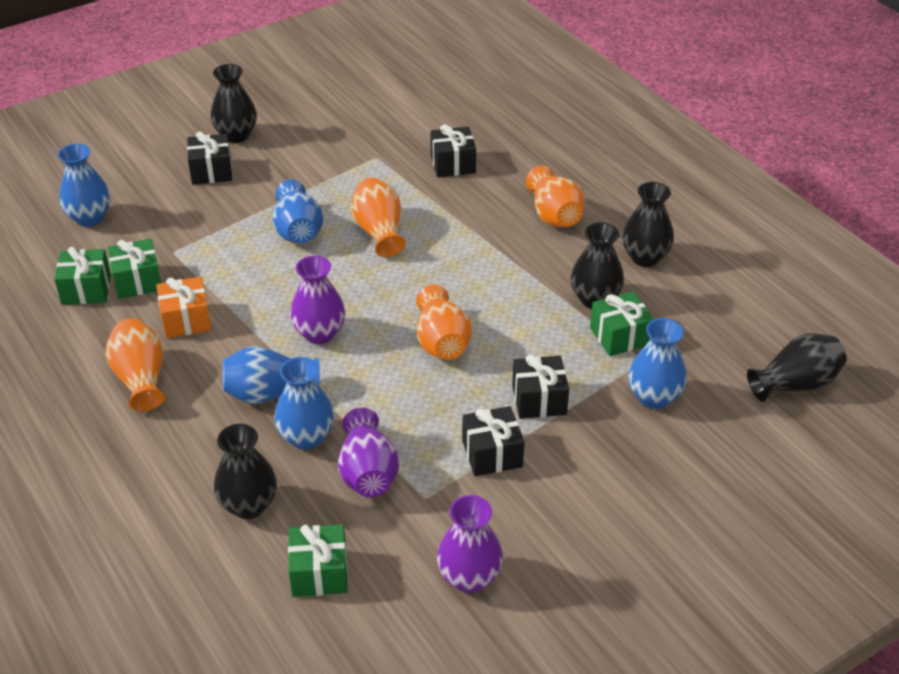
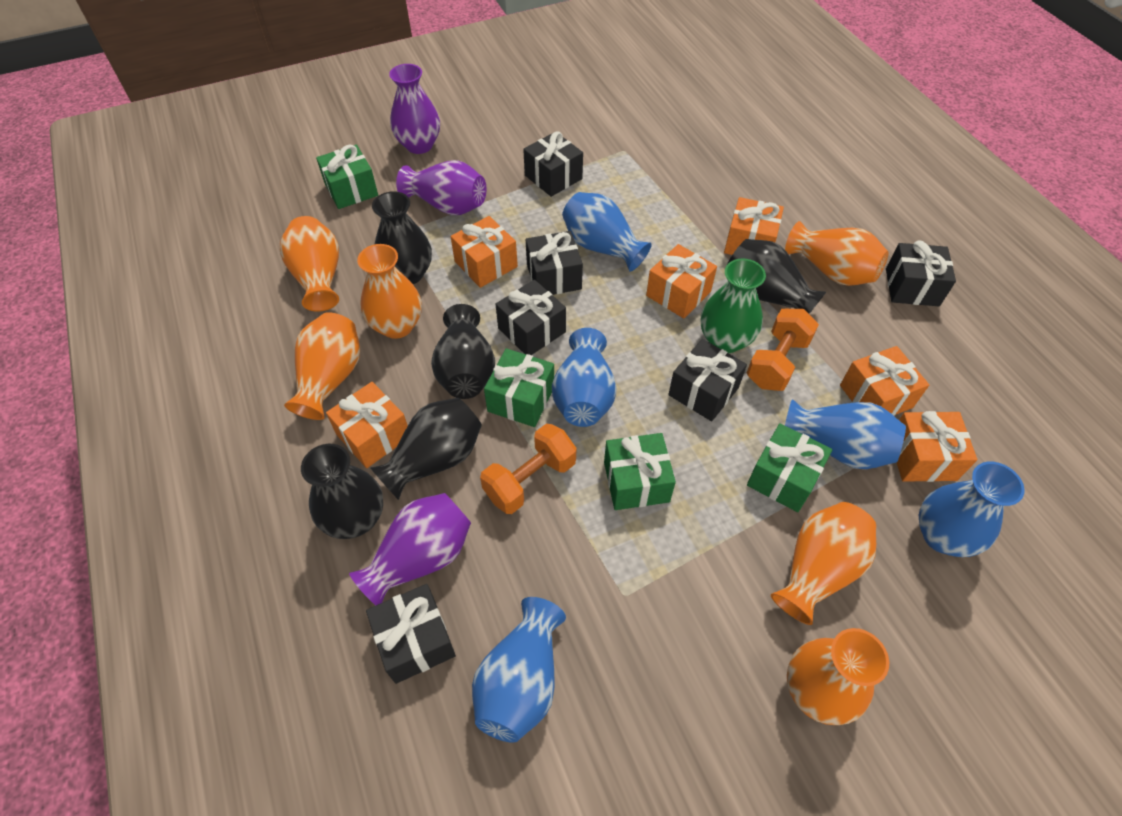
black gift: [187,132,232,185] [430,124,476,177] [462,406,525,476] [512,355,569,419] = 4 -> [366,584,456,684] [496,280,566,355] [523,131,583,197] [526,231,583,295] [668,339,747,421] [886,240,956,306] = 6
green vase: none = 0 -> [701,258,766,353] = 1
orange dumbbell: none = 0 -> [480,424,577,514] [747,309,819,391] = 2
orange gift: [156,276,212,338] = 1 -> [326,382,408,468] [451,216,518,288] [646,244,717,319] [724,197,784,255] [840,346,929,416] [897,411,977,482] = 6
orange vase: [105,318,165,411] [351,178,406,257] [416,285,472,360] [526,165,585,227] = 4 -> [280,216,339,311] [284,312,360,420] [357,244,422,339] [771,502,876,625] [785,221,889,286] [787,628,889,725] = 6

